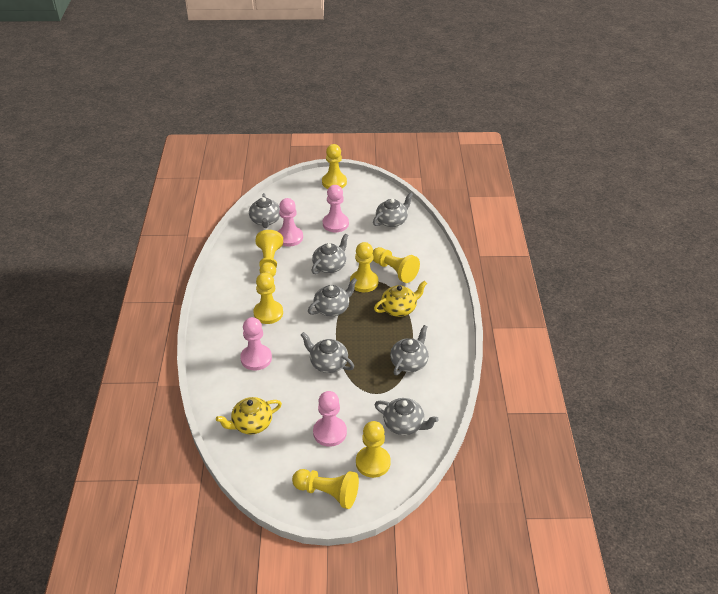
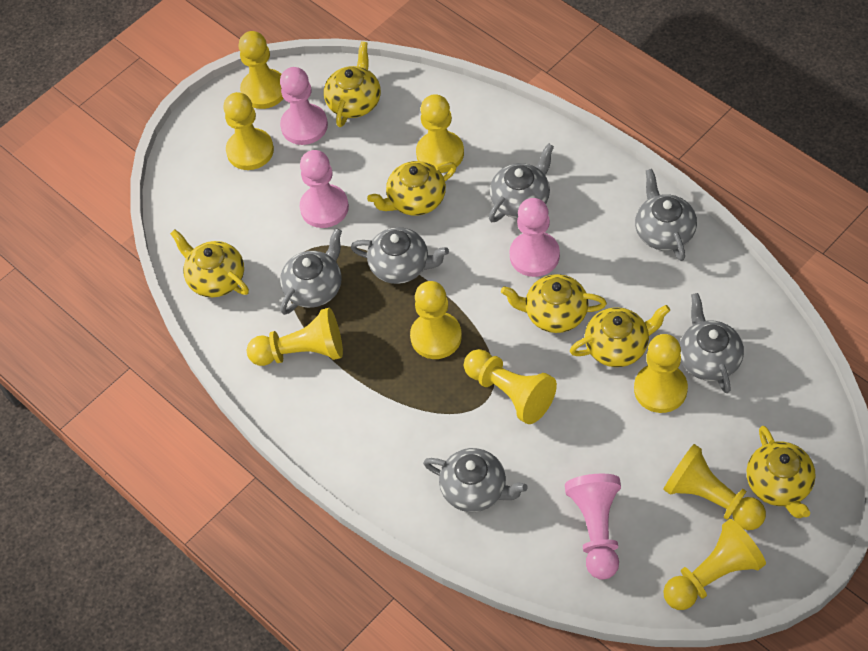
grey teapot: [249,193,280,228] [301,332,354,373] [308,278,357,316] [311,233,349,274] [373,192,413,227] [374,398,439,435] [390,325,429,375] = 7 -> [280,228,342,315] [351,227,449,284] [423,448,527,512] [489,143,554,222] [635,169,697,261] [679,293,744,393] = 6
yellow pawn: [253,273,283,324] [256,230,283,277] [292,469,359,509] [322,144,347,189] [350,242,378,292] [356,421,391,478] [373,247,420,283] = 7 -> [223,92,274,170] [238,31,284,109] [247,308,343,366] [410,281,462,359] [416,94,464,173] [464,349,557,424] [634,334,688,413] [663,444,766,530] [663,519,766,610] = 9
yellow teapot: [216,397,282,434] [374,281,427,317] = 2 -> [170,229,249,297] [324,41,381,127] [367,161,457,216] [501,274,607,333] [570,305,670,367] [747,426,816,518] = 6

